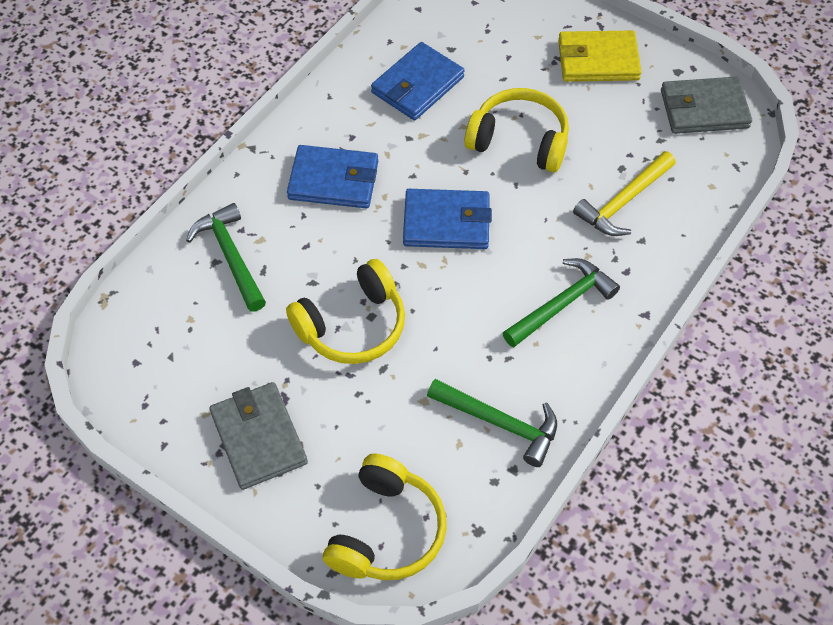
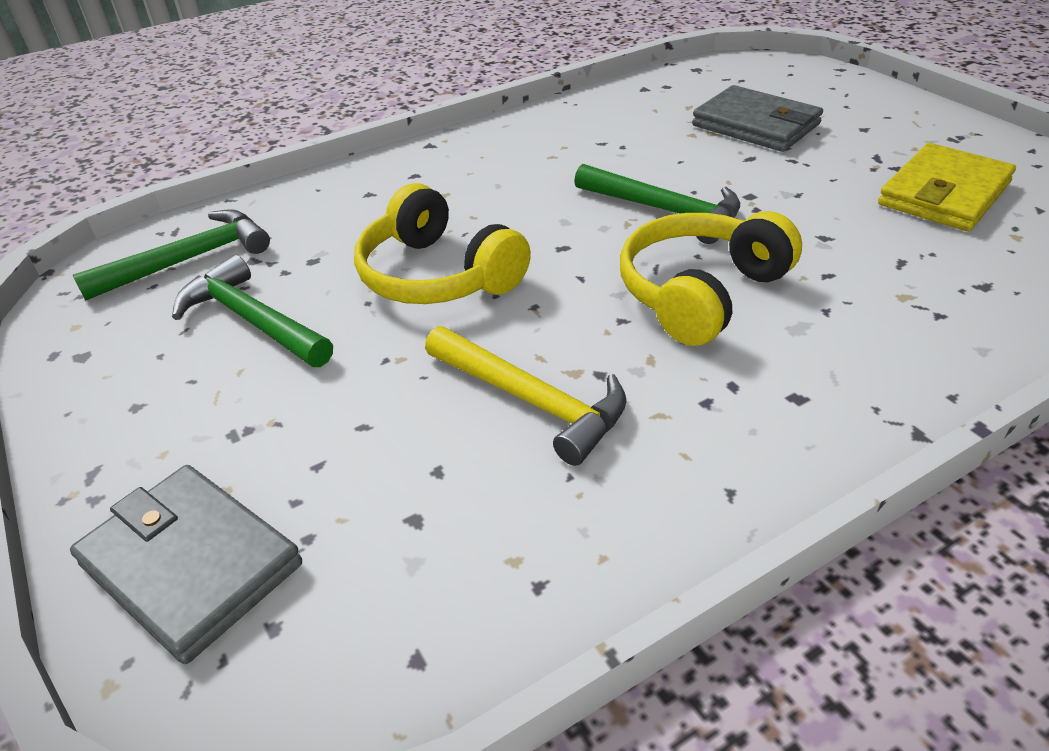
blue wallet: [287,145,378,208] [371,42,465,120] [403,189,492,249] = 3 -> none = 0
yellow headphones: [286,259,405,364] [323,454,447,580] [464,88,569,173] = 3 -> [354,183,531,304] [620,211,802,346] = 2

